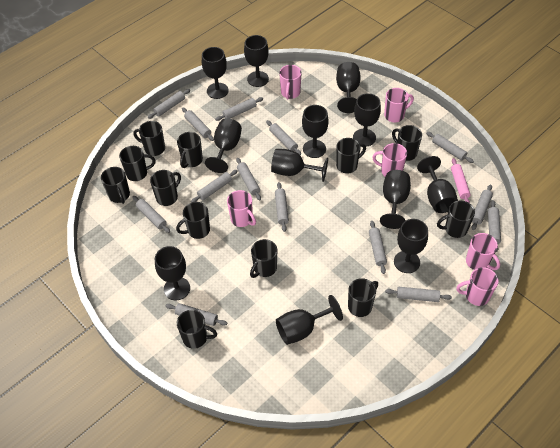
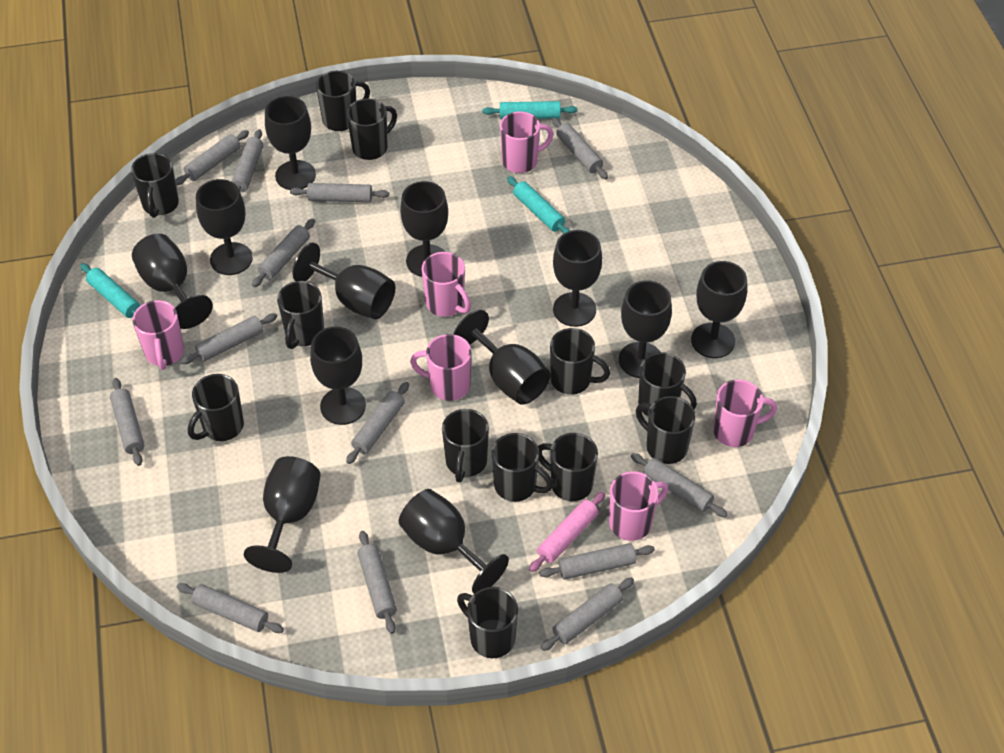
grey rolling pin: [132,196,170,233] [148,89,190,119] [165,303,227,326] [182,108,214,141] [191,170,238,203] [215,97,263,121] [236,158,261,201] [266,120,301,155] [275,182,289,232] [369,221,387,274] [385,287,452,302] [426,132,474,163] [472,185,493,230] [488,200,501,252] = 14 -> [110,378,145,466] [175,130,249,185] [177,583,284,633] [181,313,277,364] [231,129,263,192] [252,219,315,287] [290,183,389,202] [346,382,409,464] [358,531,397,634] [539,543,655,580] [541,577,634,651] [552,118,608,179] [631,453,728,517] = 13
turquoise rolling pin: none = 0 -> [80,263,140,318] [483,101,578,119] [507,176,570,234] = 3

